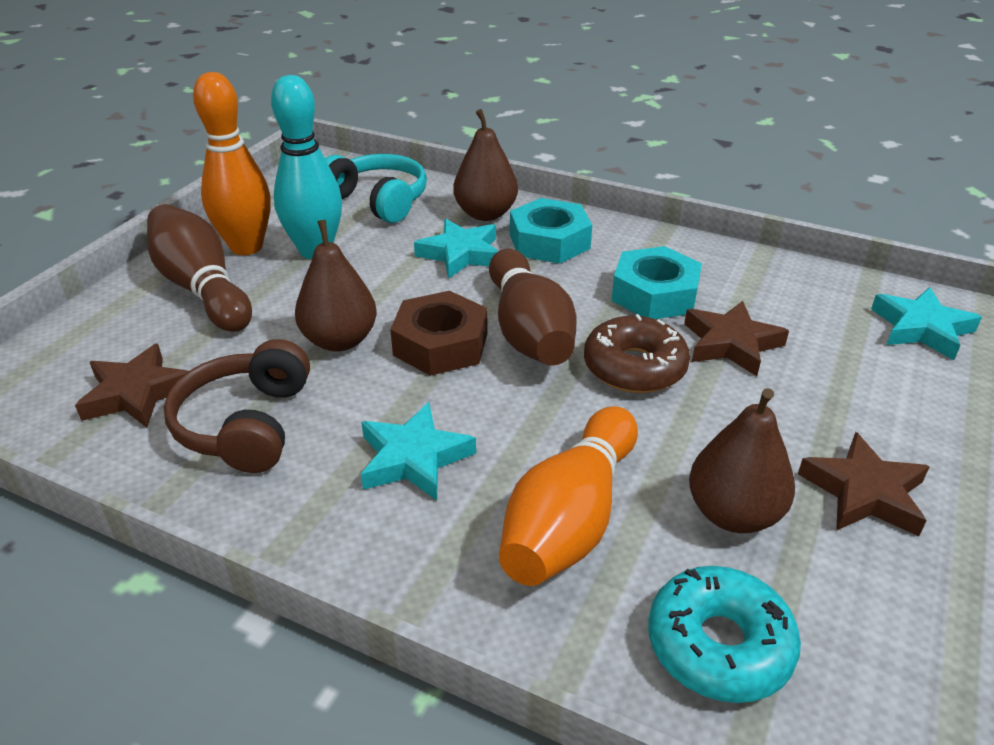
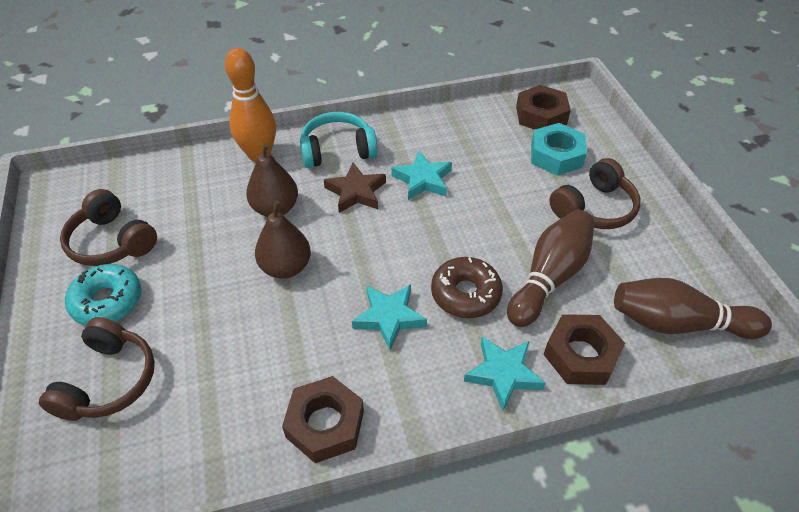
brown headphones: [164,339,310,473] = 1 -> [39,317,155,421] [60,189,157,266] [549,158,641,229] = 3
brown nut: [390,291,488,376] = 1 -> [282,376,364,463] [516,85,571,130] [543,314,625,385] = 3
brown pear: [295,220,377,351] [453,109,518,221] [689,388,795,533] = 3 -> [246,143,298,217] [255,200,311,279] = 2
brown star: [75,343,188,428] [684,301,789,376] [798,432,929,536] = 3 -> [324,163,386,213] = 1
orange bowling pin: [193,72,271,255] [499,406,638,586] = 2 -> [225,48,276,162] = 1
turquoise bowling pin: [271,75,342,259] = 1 -> none = 0
turquoise nut: [510,198,592,264] [611,246,702,319] = 2 -> [531,123,587,176] = 1

